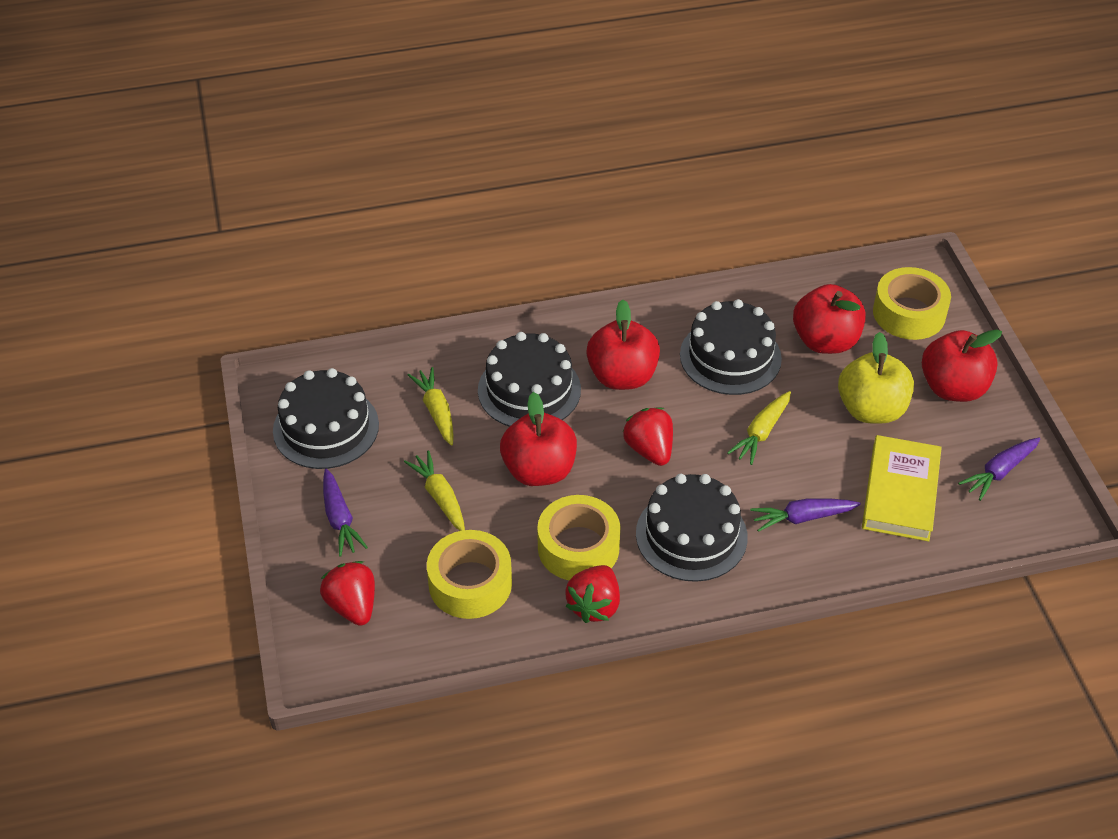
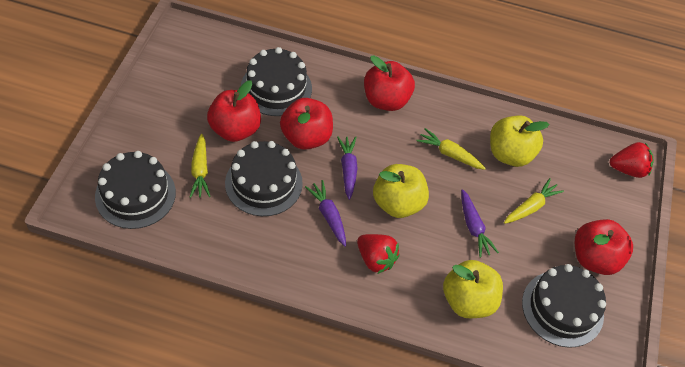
red strawberry: [320,561,375,626] [565,565,620,623] [623,407,673,466] = 3 -> [357,234,400,274] [610,142,654,178] = 2
yellow apple: [838,332,914,424] = 1 -> [373,164,429,218] [443,260,503,318] [490,116,549,167] = 3
yellow book: [862,435,942,542] = 1 -> none = 0
yellow tape: [427,530,512,619] [537,495,621,580] [873,267,951,340] = 3 -> none = 0

